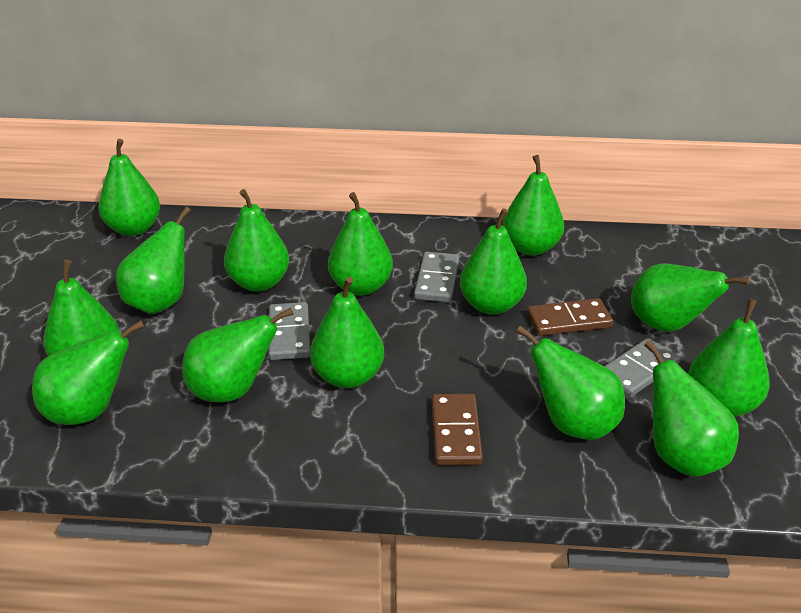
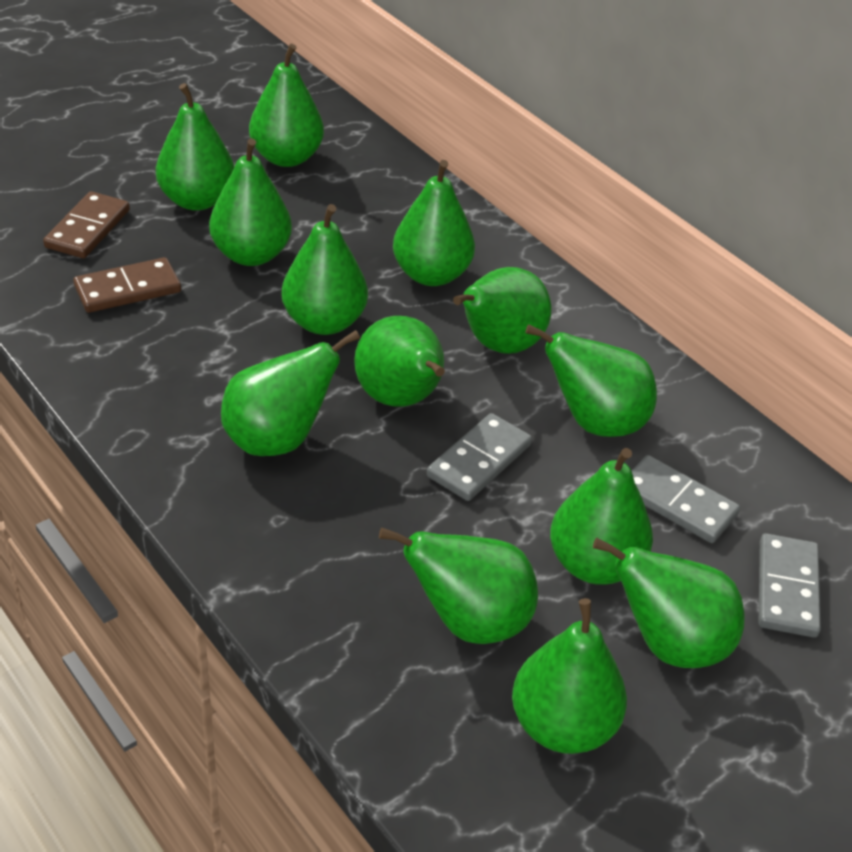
green pear: [32,320,145,425] [43,260,119,356] [98,139,160,236] [116,207,191,314] [182,307,294,402] [224,189,289,292] [310,277,384,388] [328,192,393,296] [460,208,527,315] [503,155,564,256] [516,326,625,440] [631,264,749,332] [644,340,739,477] [688,299,770,417] = 14 -> [156,83,234,211] [209,138,292,266] [221,330,360,456] [249,44,324,167] [282,204,368,335] [354,316,445,406] [379,528,538,644] [393,160,475,286] [453,267,552,354] [512,598,627,754] [525,324,657,437] [550,448,653,585] [593,538,745,668] = 13

